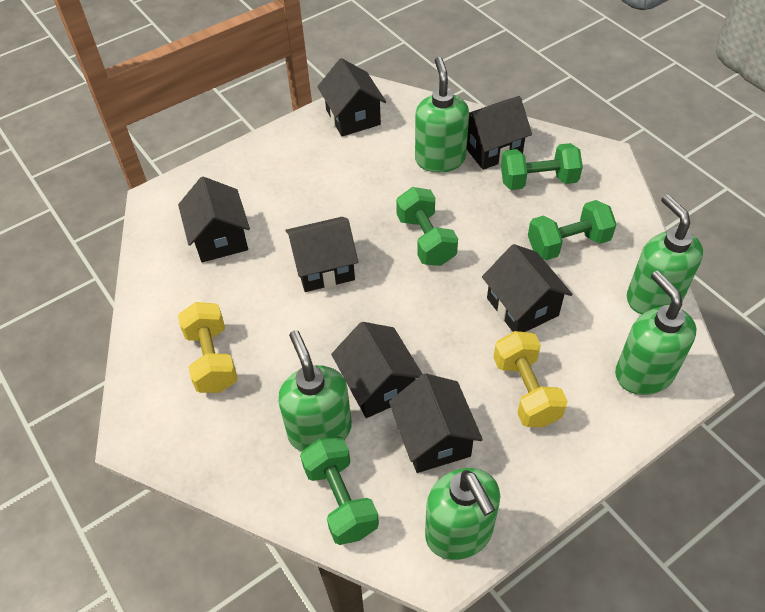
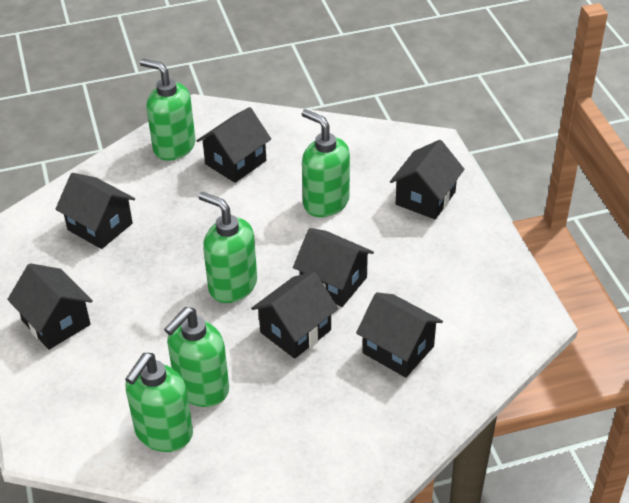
green dumbbell: [300,436,379,545] [396,187,458,266] [501,143,583,190] [528,200,617,260] = 4 -> none = 0
yellow dumbbell: [178,302,238,393] [493,331,568,427] = 2 -> none = 0

